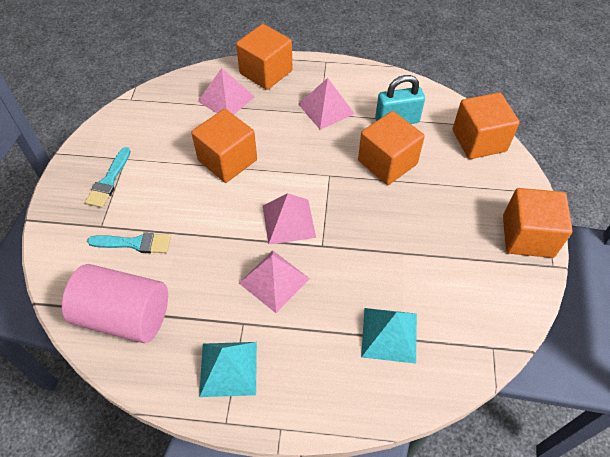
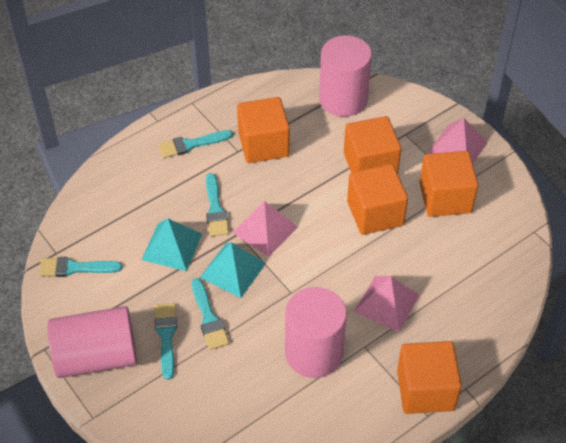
pink cylinder: [62,264,168,343] = 1 -> [47,306,137,378] [285,287,347,378] [319,35,372,117] = 3
pink pyramid: [198,68,255,115] [239,251,310,313] [263,193,316,244] [298,78,355,130] = 4 -> [232,201,298,257] [354,276,419,332] [428,118,488,163] = 3
turquoise brush: [85,147,131,208] [87,232,171,253] = 2 -> [39,257,122,277] [154,303,177,380] [158,130,233,158] [192,278,229,350] [206,173,229,237] = 5
turquoise padlock: [375,75,425,124] = 1 -> none = 0

